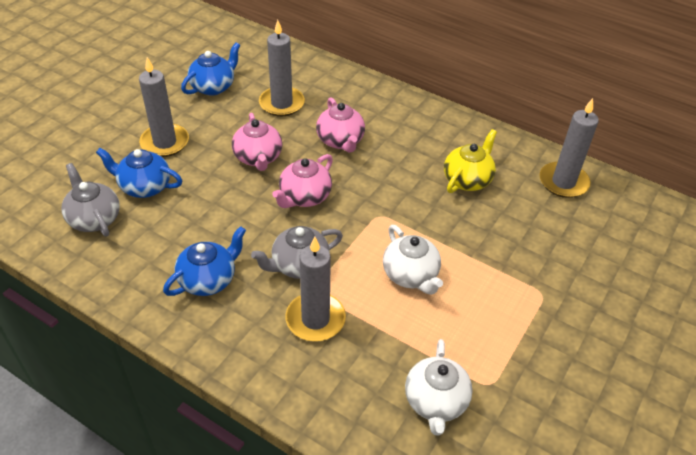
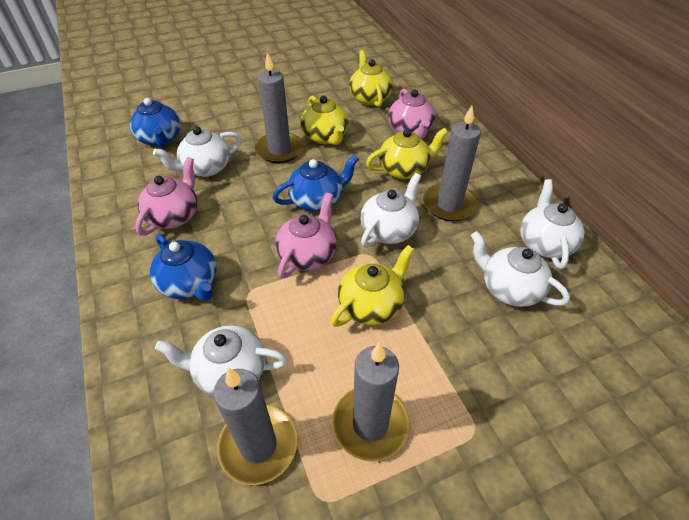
grey teapot: [62,163,120,237] [251,226,343,279] = 2 -> none = 0
white teapot: [383,225,443,295] [405,339,473,436] = 2 -> [153,127,242,177] [155,325,288,396] [360,173,421,247] [471,231,570,307] [520,179,584,269] = 5
yellow teapot: [444,129,497,193] = 1 -> [300,96,348,145] [331,245,414,327] [349,50,393,107] [366,128,448,179] = 4

